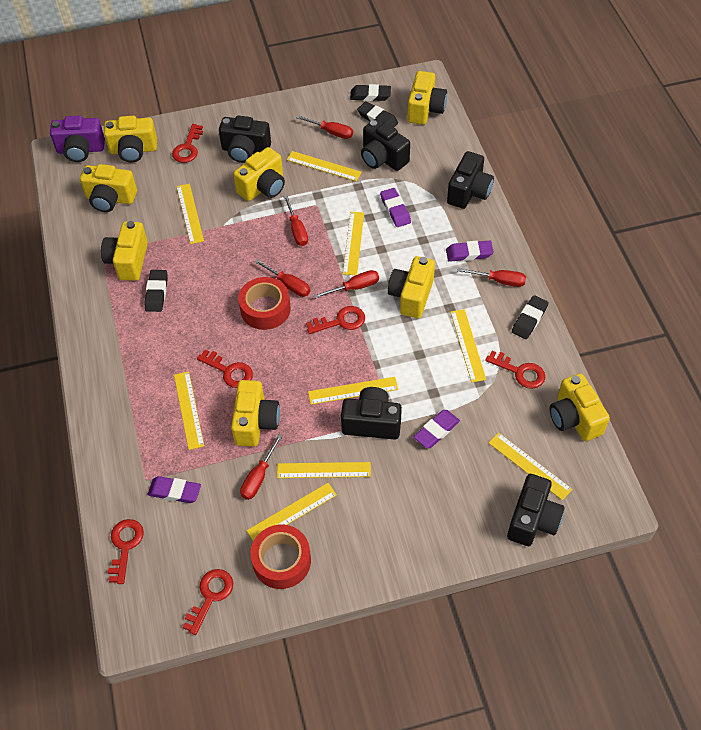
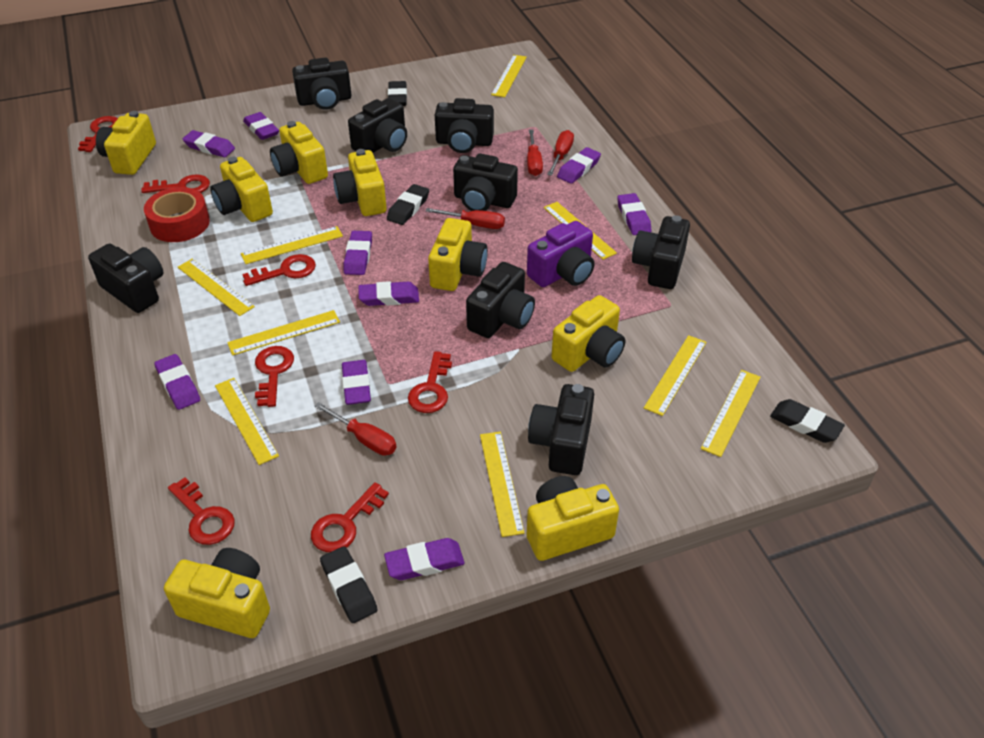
black camera: [219,116,271,163] [341,387,402,440] [361,119,410,171] [447,151,494,209] [507,474,565,546] = 5 -> [88,244,163,313] [292,58,351,110] [348,98,407,153] [435,98,494,153] [453,153,518,211] [466,262,535,338] [528,384,594,475] [632,215,690,289] = 8
purple eraser: [148,476,201,503] [380,188,411,227] [414,410,460,448] [446,241,494,262] = 4 -> [154,354,200,410] [183,130,235,157] [243,112,279,140] [342,360,371,405] [343,231,372,275] [358,281,419,306] [384,538,464,580] [557,147,601,184] [617,193,652,235] = 9
red key: [108,519,144,584] [172,124,203,163] [183,569,233,635] [197,350,253,388] [306,306,365,334] [485,351,545,389] = 6 -> [78,116,118,152] [141,174,210,193] [168,478,235,545] [242,254,316,286] [255,346,294,407] [311,482,389,552] [408,351,452,413] = 7
red screwdriver: [240,434,283,500] [254,259,310,297] [284,195,308,246] [296,115,353,139] [314,270,379,299] [457,268,526,287] = 6 -> [315,402,397,456] [426,208,505,229] [527,129,543,176] [547,130,574,176] = 4
red tape: [238,277,290,330] [250,525,311,589] = 2 -> [144,187,210,242] = 1

